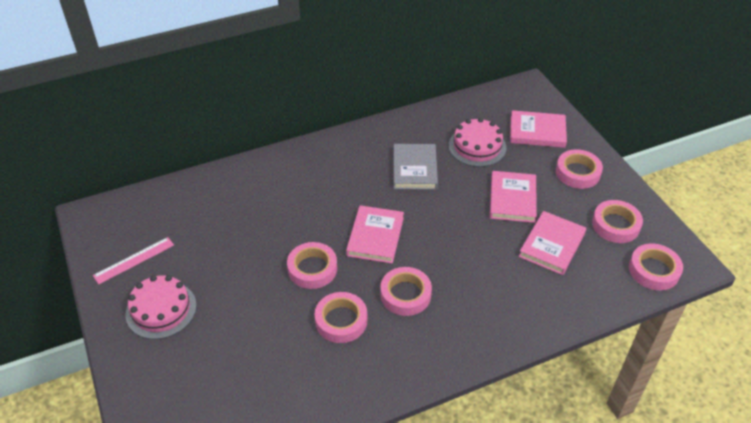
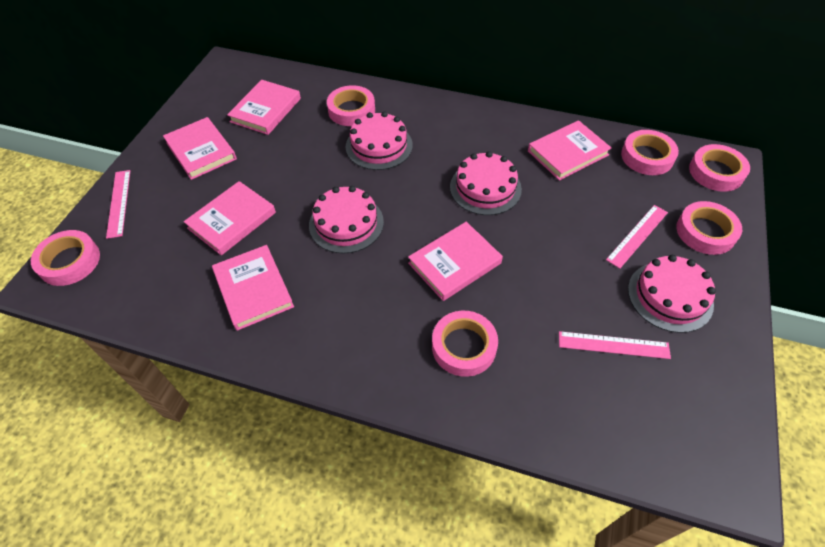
grey book: [393,144,438,190] = 1 -> none = 0
pink book: [346,205,404,264] [490,171,537,223] [510,110,567,148] [519,211,586,275] = 4 -> [163,117,237,180] [184,181,276,255] [212,245,294,331] [227,80,301,135] [408,222,503,301] [528,120,612,181] = 6
pink cake: [126,275,196,339] [449,118,506,167] = 2 -> [309,186,384,254] [346,112,413,170] [450,151,522,215] [628,255,716,333] = 4
pink ruler: [93,237,174,284] = 1 -> [106,170,130,239] [559,331,671,359] [606,205,668,269] = 3

